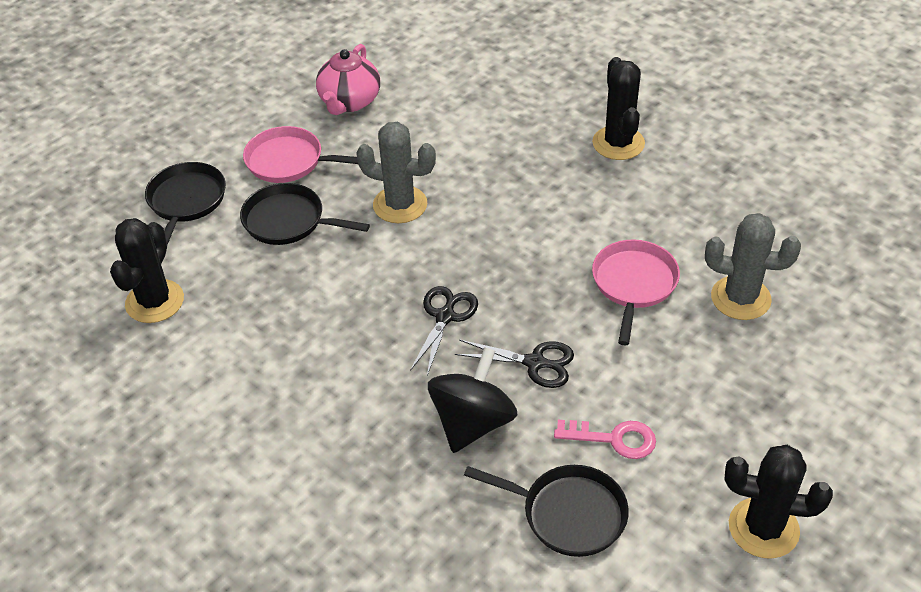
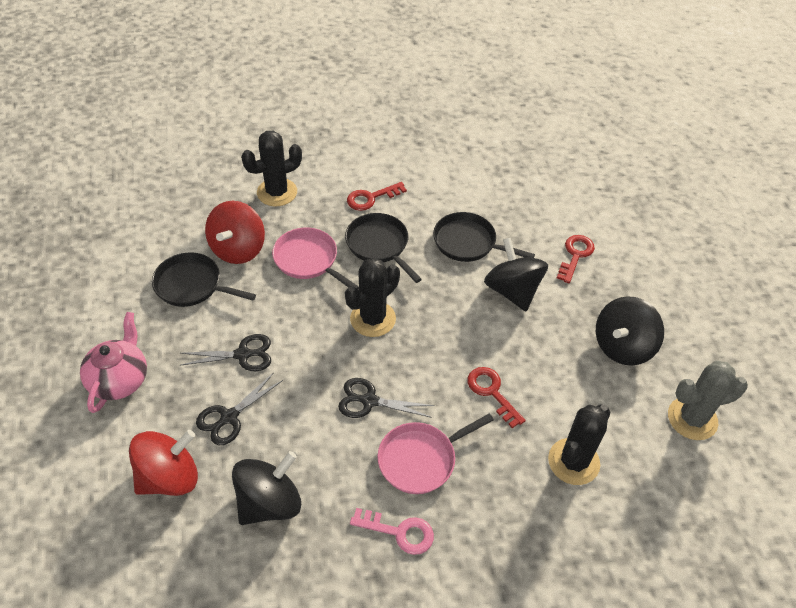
black scissors: [410,286,478,376] [455,340,574,388] = 2 -> [180,334,271,371] [196,372,283,445] [338,378,434,418] = 3
black spinning top: [428,347,518,453] = 1 -> [232,451,301,525] [484,238,548,311] [596,296,664,366] = 3
grey cactus: [356,122,436,223] [705,213,801,320] = 2 -> [668,361,748,440] = 1
red key: none = 0 -> [347,182,407,211] [467,367,526,428] [557,235,595,283] = 3
red spinning top: none = 0 -> [129,430,198,496] [205,201,265,264] = 2

